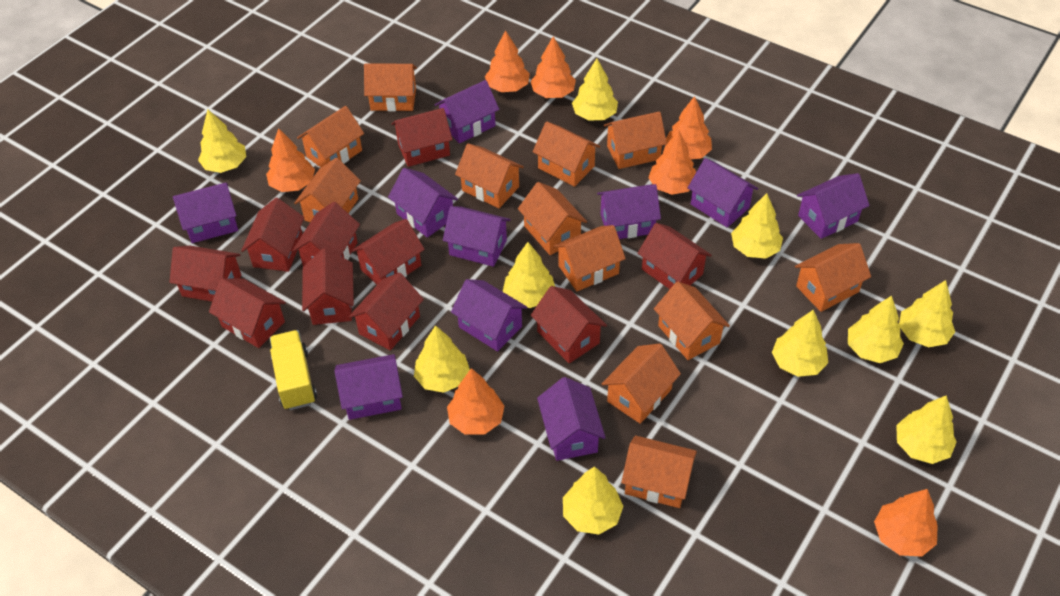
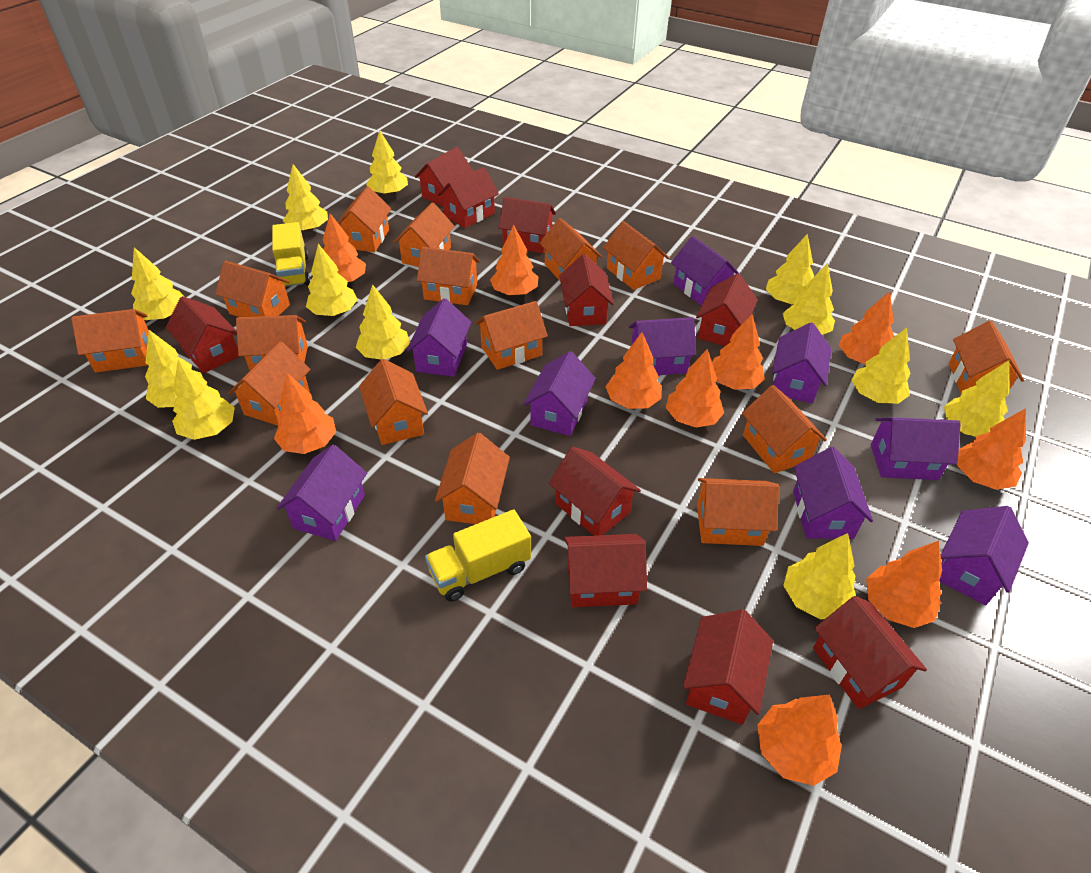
orange house: [294,158,361,222] [297,106,364,168] [364,64,417,111] [455,143,524,208] [518,182,587,255] [533,122,600,187] [554,225,626,291] [602,344,681,424] [604,111,667,169] [621,436,697,508] [654,282,730,360] [795,243,871,312] = 12 -> [71,309,149,372] [215,261,290,317] [228,341,310,426] [236,315,308,370] [338,187,391,252] [359,359,428,445] [393,202,455,267] [417,247,480,305] [435,433,510,524] [475,301,548,370] [539,218,602,282] [603,221,669,290] [697,478,779,546] [742,385,827,473] [949,321,1024,393] = 15
orange tree: [266,128,315,192] [447,368,505,435] [485,30,530,92] [530,36,576,98] [648,130,696,195] [666,96,712,159] [874,489,937,557] = 7 -> [274,373,336,454] [323,214,366,283] [490,225,539,296] [606,332,662,409] [666,349,724,428] [712,314,765,390] [757,695,842,786] [839,291,894,365] [866,541,942,628] [957,408,1026,490] = 10
purple house: [173,183,238,243] [334,354,403,420] [388,168,458,238] [434,80,499,143] [443,206,511,267] [451,279,527,352] [537,377,606,461] [597,184,661,239] [688,158,758,228] [797,173,870,239] = 10 -> [277,445,367,541] [406,298,471,377] [524,351,596,436] [629,317,696,375] [671,236,740,306] [772,322,832,403] [793,447,873,539] [871,417,961,480] [939,506,1029,605] = 9
yellow tree: [198,110,246,173] [414,325,470,393] [503,242,555,308] [563,466,623,534] [572,58,618,121] [731,193,783,259] [772,310,828,377] [848,295,904,363] [896,395,957,464] [899,280,955,347] = 10 -> [131,247,183,320] [145,330,204,408] [172,359,235,440] [283,164,328,232] [306,244,358,316] [356,284,410,360] [366,130,408,196] [766,234,814,304] [783,263,835,335] [783,533,856,619] [852,327,911,404] [944,360,1010,437] = 12
yellow truck: [270,330,317,410] = 1 -> [272,222,310,287] [425,509,531,602] = 2

